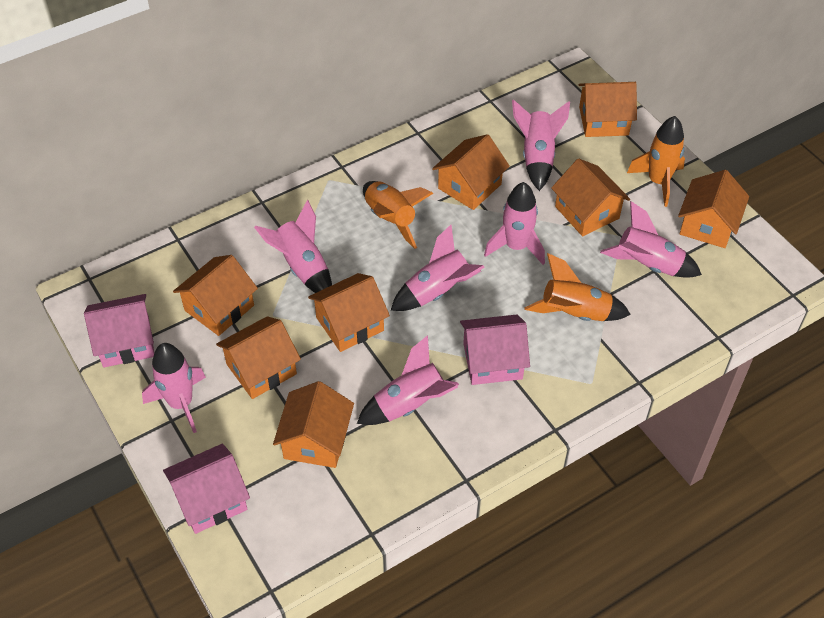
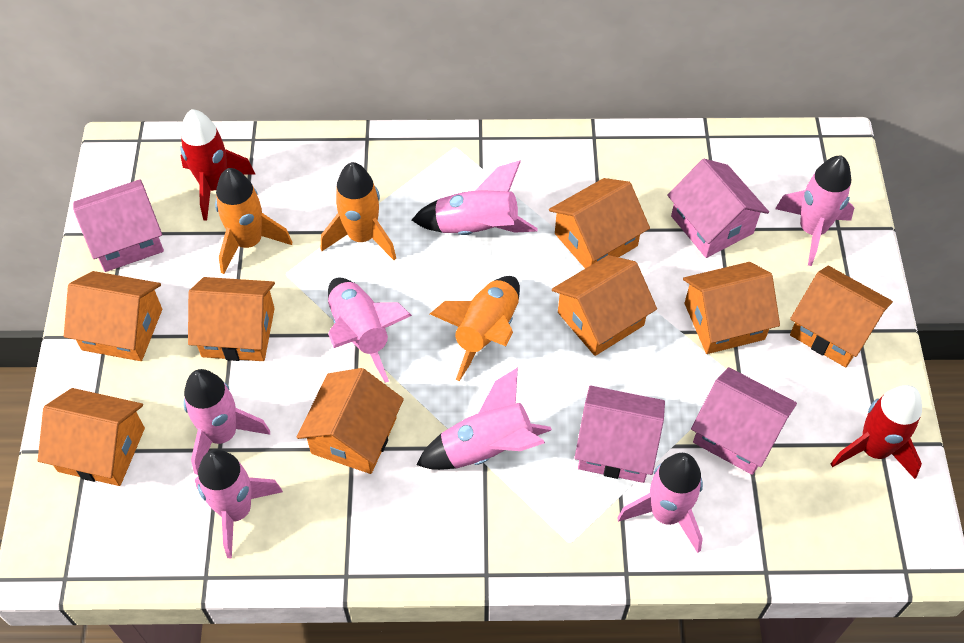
pink house: [84,294,154,367] [163,444,250,534] [460,314,530,385] = 3 -> [73,179,164,272] [574,385,665,483] [667,159,769,258] [691,367,797,475] = 4
red rocket: none = 0 -> [180,109,256,221] [831,385,922,479] = 2

